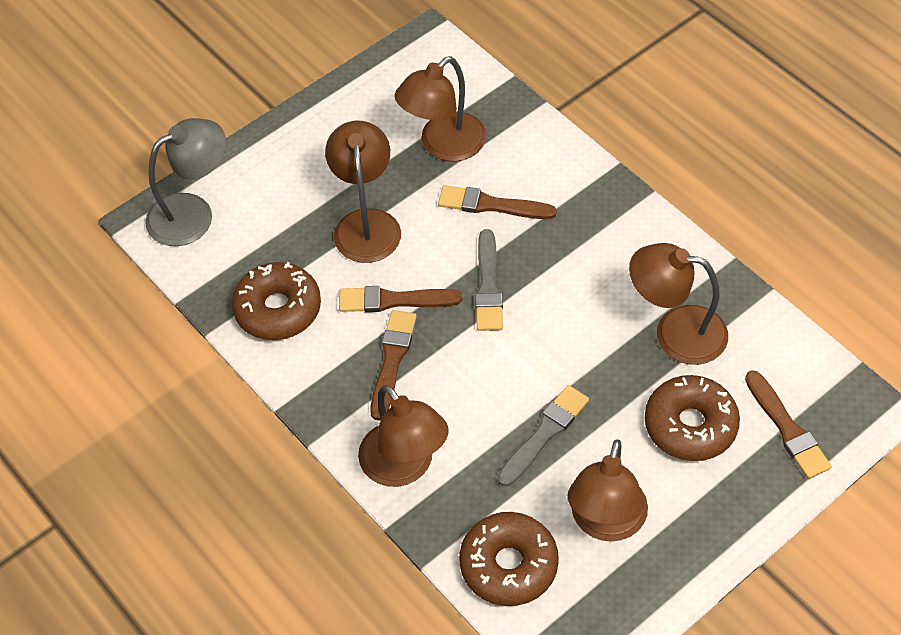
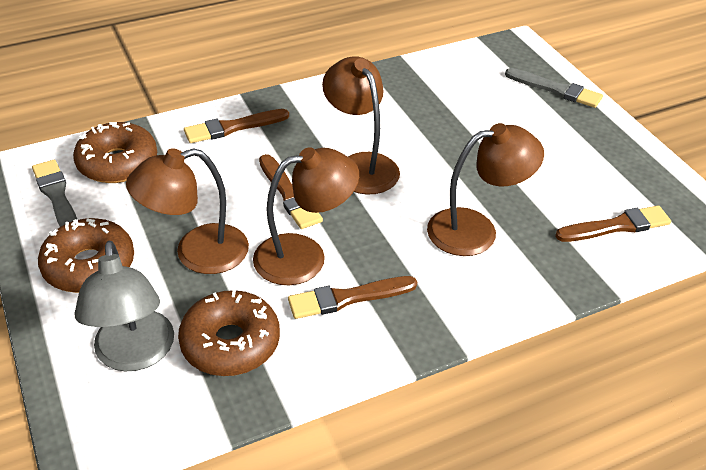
brown lamp: [325,121,401,263] [358,385,449,487] [394,56,486,161] [567,439,648,542] [629,243,728,365] = 5 -> [126,148,249,274] [253,147,359,285] [322,56,400,195] [427,123,544,256] = 4

